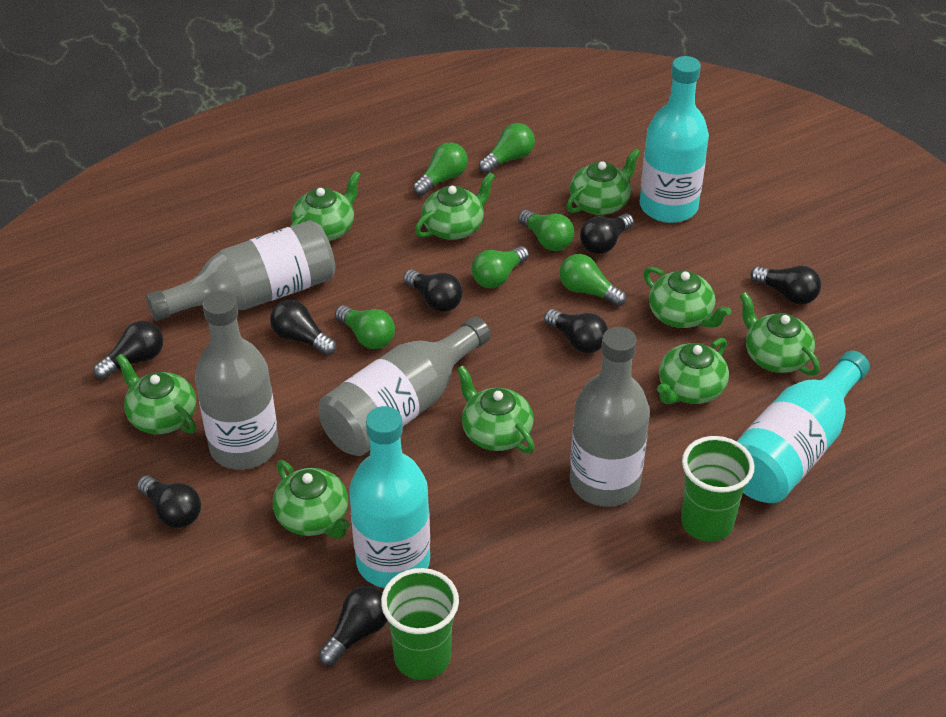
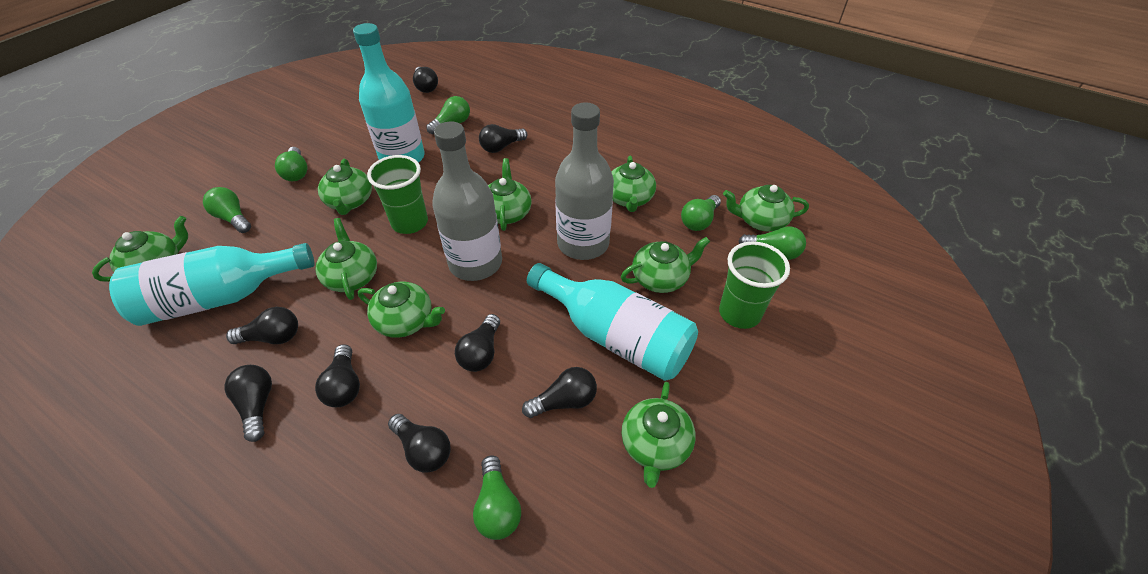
grey bottle: [146,220,335,321] [195,291,279,470] [318,317,491,456] [570,327,650,507] = 4 -> [432,122,502,281] [555,102,614,260] = 2

